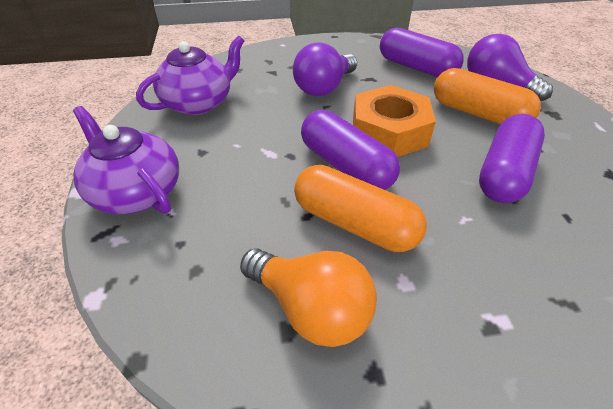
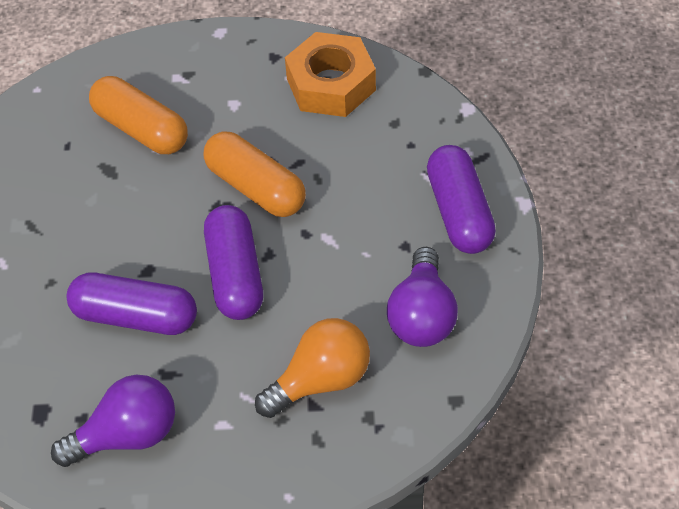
purple teapot: [73,106,179,214] [136,36,244,115] = 2 -> none = 0

